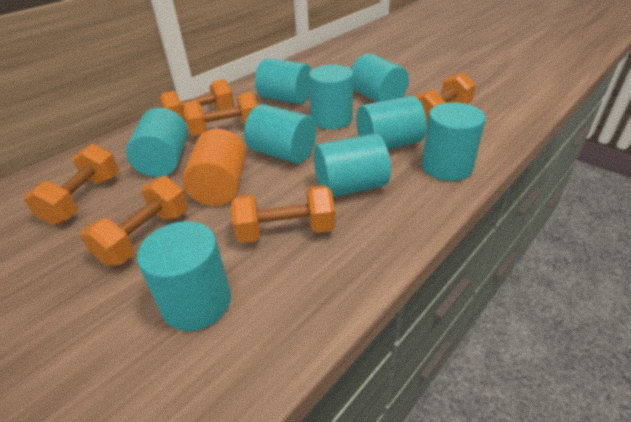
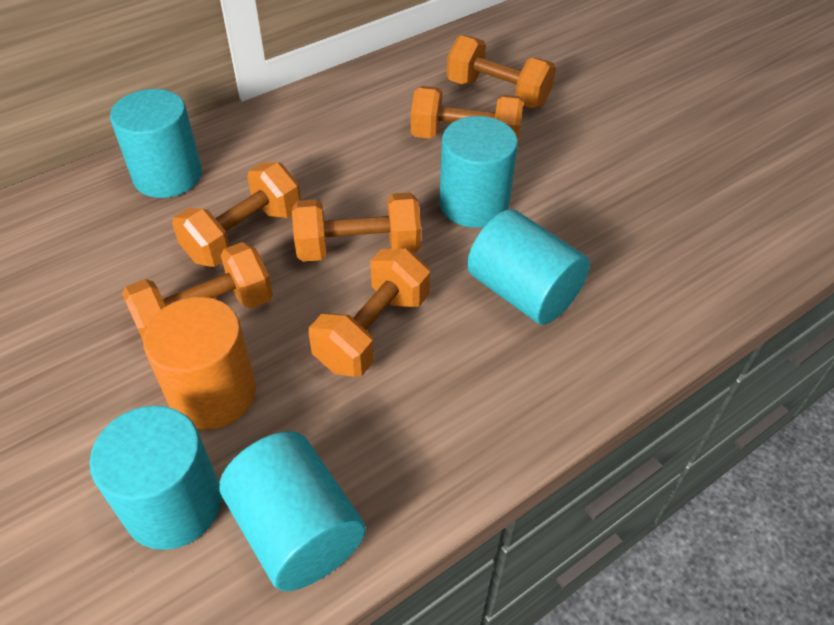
turquoise cylinder: [126,108,188,177] [137,221,231,331] [244,104,316,164] [255,58,311,104] [309,65,353,129] [314,133,391,197] [351,53,409,102] [356,96,427,149] [422,102,486,181] = 9 -> [89,405,221,550] [110,89,202,198] [219,431,366,591] [439,116,518,228] [467,209,590,325] = 5

